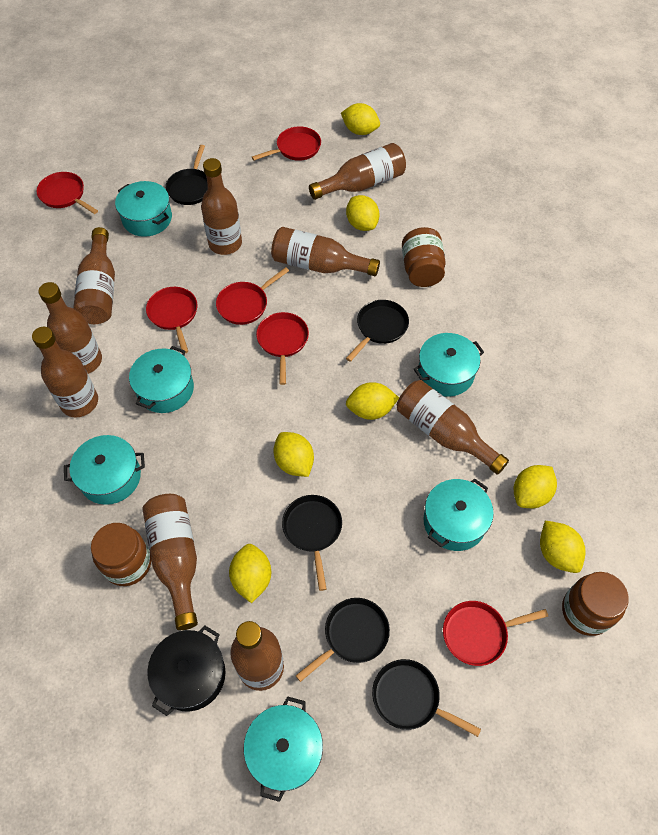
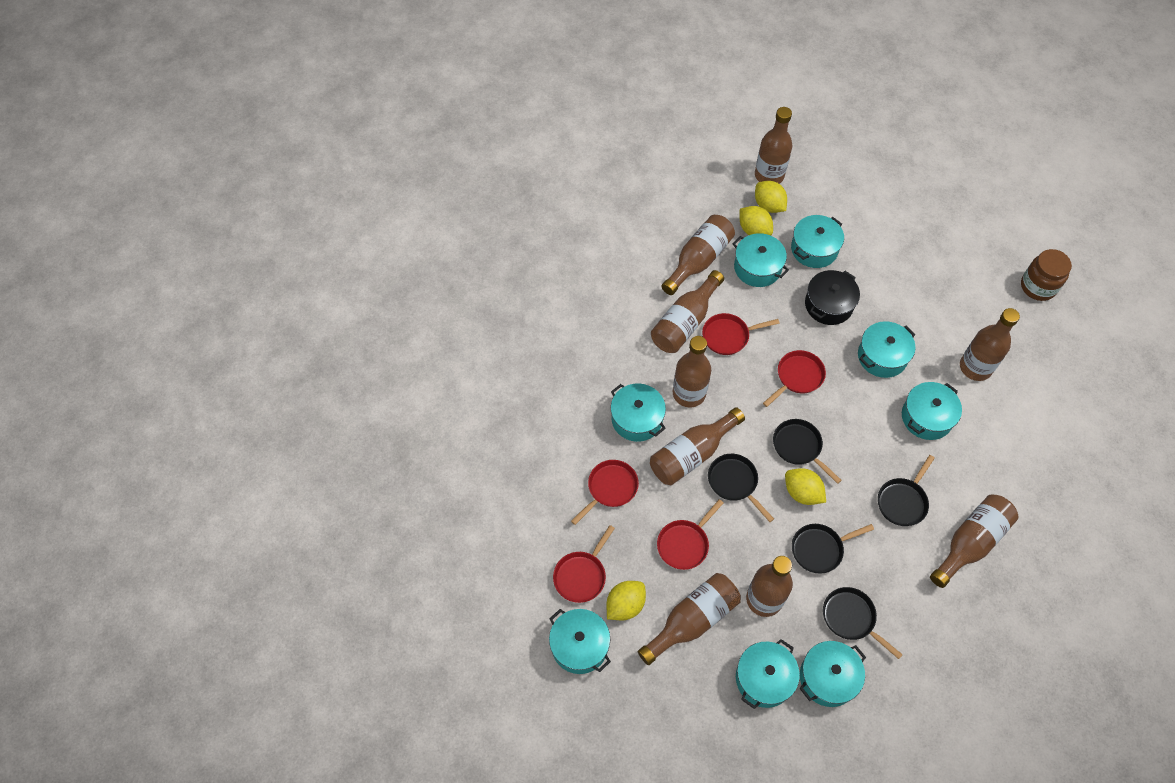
brown jar: [91,523,151,586] [402,227,446,287] [562,572,629,636] = 3 -> [1021,249,1072,301] = 1
red pan: [37,172,98,214] [146,287,197,353] [216,267,289,325] [252,126,321,161] [256,312,309,385] [443,601,548,666] = 6 -> [553,525,615,603] [571,460,639,525] [657,499,723,570] [702,313,780,355] [763,350,826,407] = 5
turquoise pot: [64,435,145,505] [115,181,172,237] [129,346,194,413] [244,696,323,802] [414,333,484,397] [424,479,494,551] = 6 -> [549,609,611,674] [611,384,666,442] [733,233,789,287] [736,639,800,709] [791,215,844,268] [800,641,866,707] [858,321,915,378] [902,382,962,440] = 8
yellow lemon: [229,544,271,603] [273,432,314,477] [341,103,380,135] [346,195,379,231] [346,382,399,420] [514,465,557,508] [540,521,586,573] = 7 -> [606,581,646,620] [740,206,773,236] [755,181,787,213] [785,468,826,505] = 4

